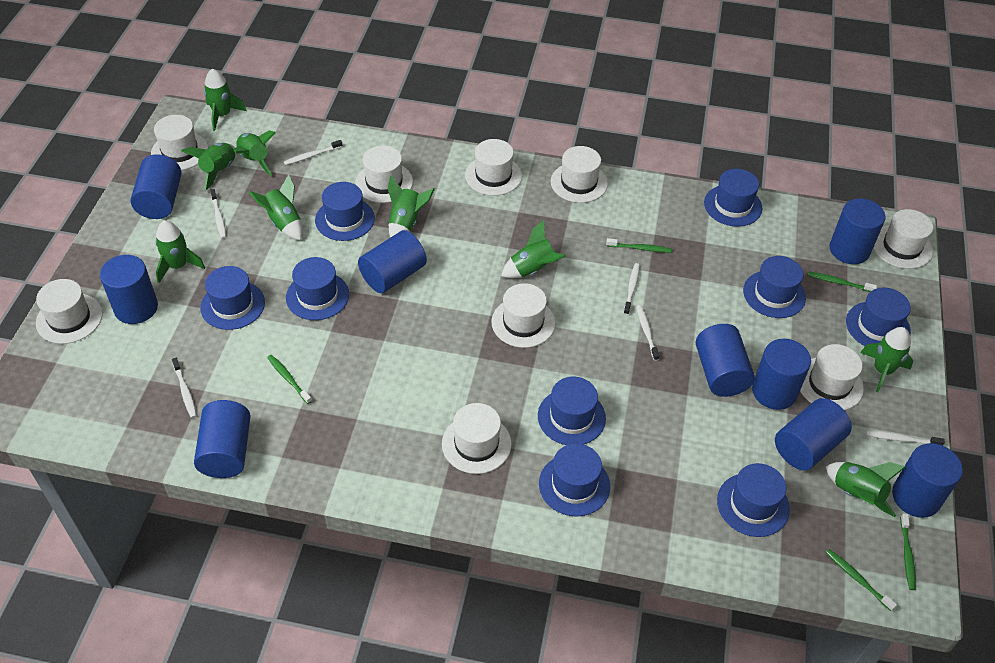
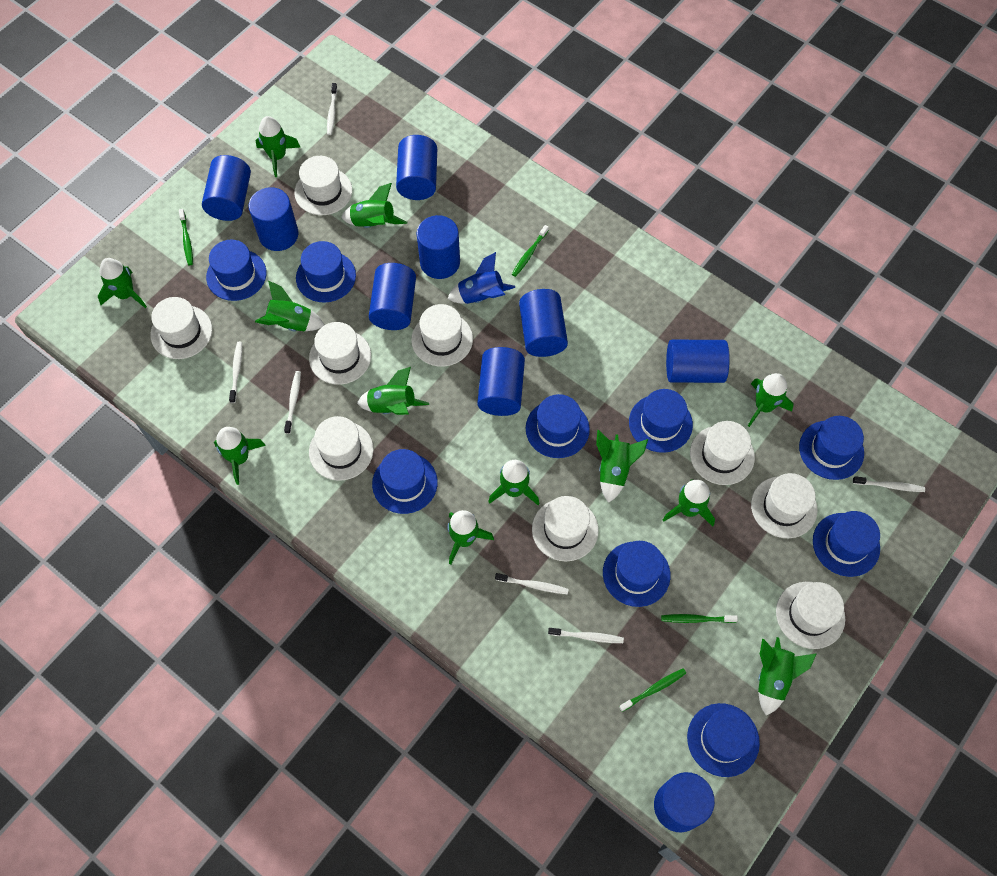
blue rocket: none = 0 -> [447,252,515,304] = 1
green rocket: [156,220,205,283] [182,143,236,191] [204,69,247,131] [234,130,276,176] [249,174,303,241] [388,176,435,238] [501,220,565,278] [825,462,906,517] [860,327,913,392] = 9 -> [98,258,147,308] [214,427,266,485] [255,281,324,331] [256,116,300,177] [341,183,407,228] [357,367,429,415] [447,510,494,565] [488,460,539,505] [596,430,648,503] [663,479,715,527] [748,373,794,427] [758,637,817,716] = 12
green toothbrush: [267,355,312,404] [606,238,672,253] [808,272,877,292] [826,549,897,611] [900,513,916,590] = 5 -> [179,209,193,265] [512,225,549,277] [619,668,686,712] [661,614,738,623] = 4

